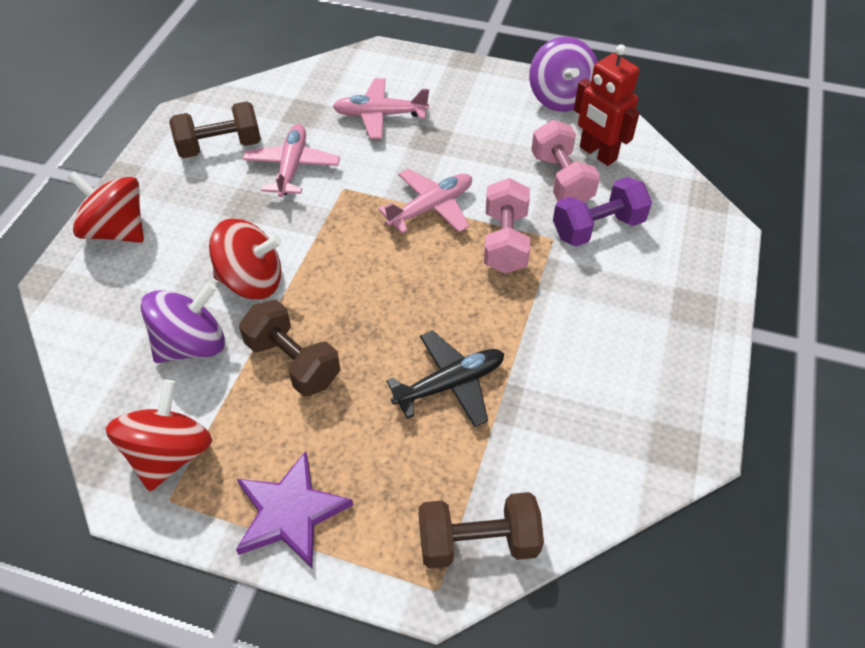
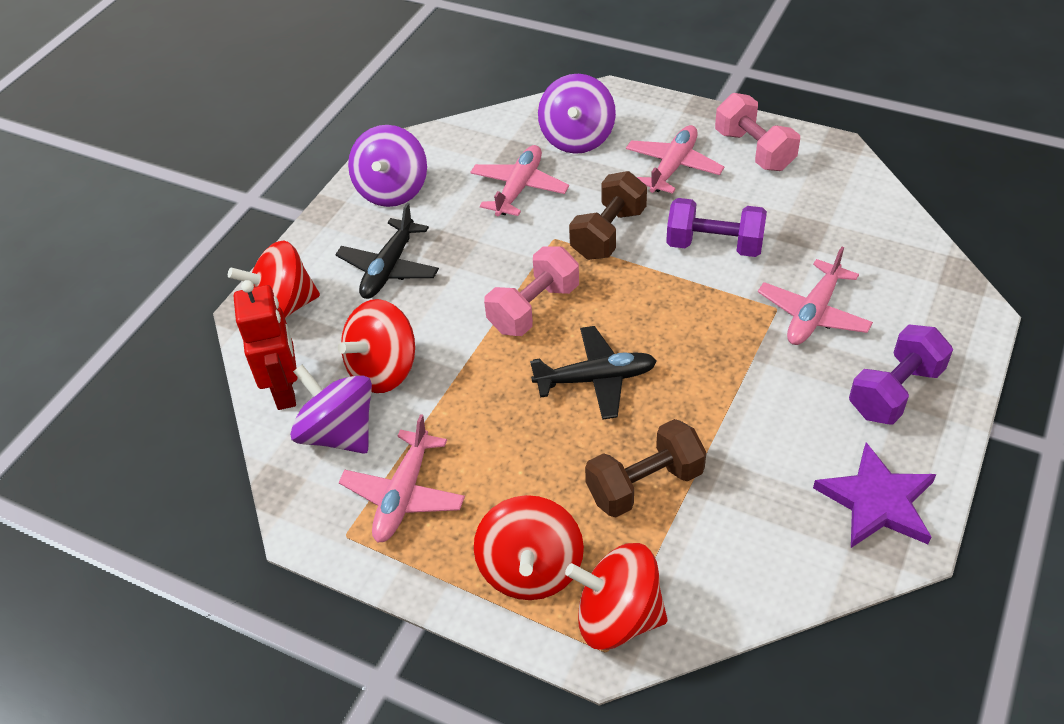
black plane: [386,330,504,427] = 1 -> [335,203,439,299] [530,326,657,420] = 2
brown dumbbell: [169,101,261,158] [239,300,340,397] [419,492,544,569] = 3 -> [569,171,647,260] [585,419,707,518] = 2
pink plane: [243,124,340,197] [332,78,429,139] [378,169,472,234] = 3 -> [339,414,465,543] [470,145,569,216] [626,125,724,194] [758,247,873,345] = 4
purple dumbbell: [553,177,652,247] = 1 -> [666,198,767,257] [849,324,953,425] = 2
purple spinning top: [140,282,225,363] [529,37,598,112] = 2 -> [290,365,372,454] [348,125,427,207] [538,74,616,154] = 3
red spinning top: [67,171,144,243] [106,380,212,491] [209,219,282,299] = 3 -> [228,241,320,319] [338,299,415,393] [474,495,584,600] [565,543,668,650] = 4

